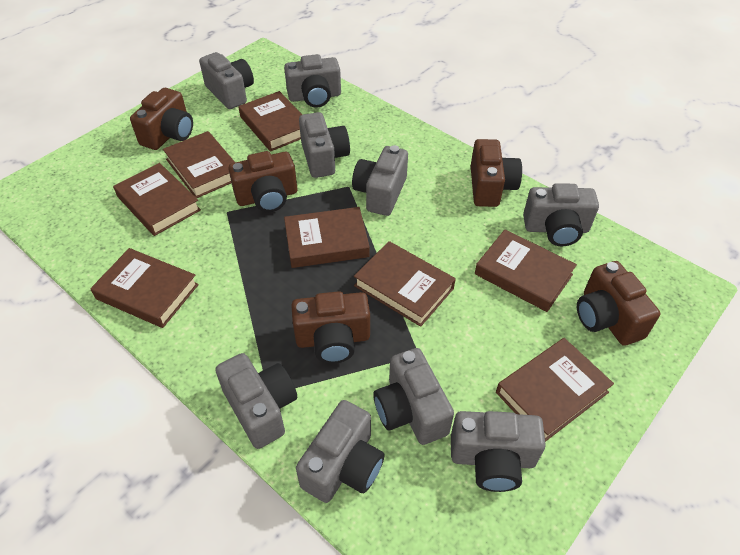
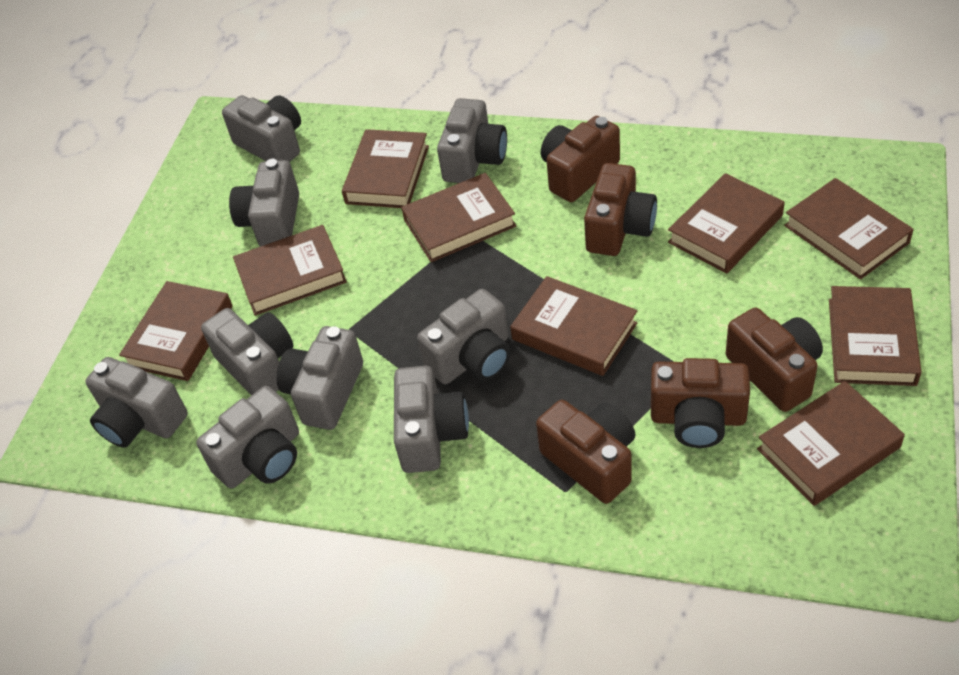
brown book: [90,248,199,328] [113,163,201,236] [163,131,235,198] [238,91,302,152] [284,207,370,268] [354,241,456,327] [475,230,577,312] [496,338,614,442] = 8 -> [119,281,233,381] [233,225,347,316] [342,129,429,208] [401,173,516,262] [510,276,637,376] [668,173,785,274] [757,381,905,506] [784,178,914,280] [829,286,922,386] = 9

